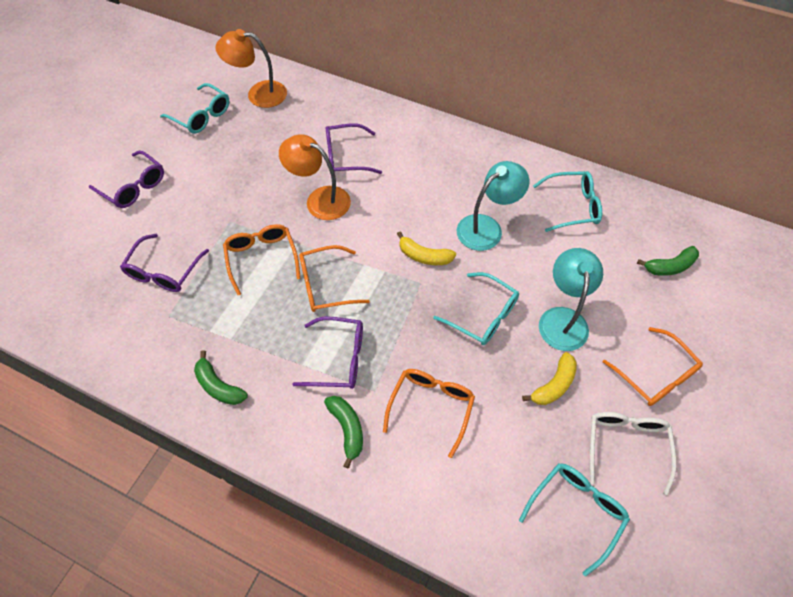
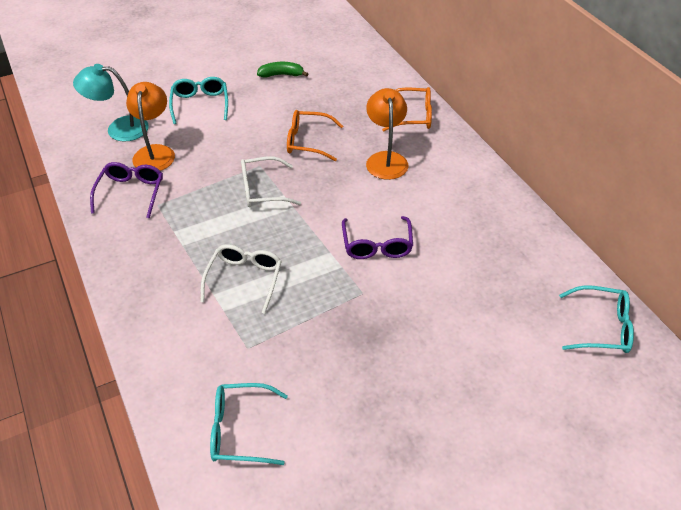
green banana: [194,350,248,405] [324,396,363,468] [637,246,699,276] = 3 -> [257,62,308,78] = 1
orange glasses: [223,224,301,296] [299,245,370,312] [383,369,475,458] [603,327,703,406] = 4 -> [287,110,343,161] [382,87,432,132] = 2
purple glasses: [89,150,164,208] [120,234,209,292] [292,317,363,389] [326,123,382,174] = 4 -> [90,162,163,219] [342,216,413,259] = 2
turquoise glasses: [160,83,230,134] [433,272,519,345] [519,463,630,577] [533,171,602,232] = 4 -> [169,77,228,124] [210,383,288,465] [559,285,634,353] = 3
turquoise lamp: [457,161,529,251] [539,248,603,351] = 2 -> [73,64,149,142] = 1
white glasses: [590,412,677,495] = 1 -> [201,244,282,314] [241,157,301,207] = 2
yellow banana: [397,232,456,265] [522,352,577,405] = 2 -> none = 0

